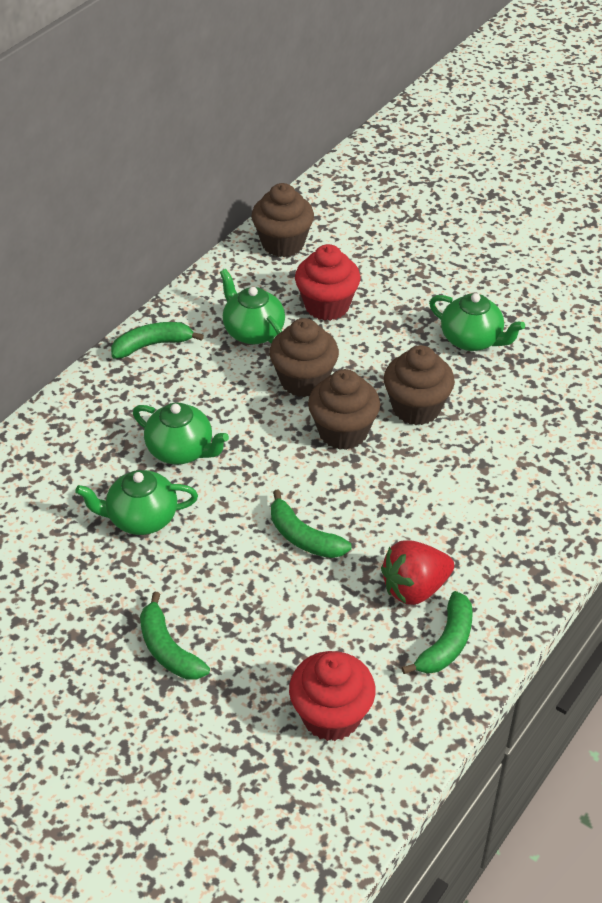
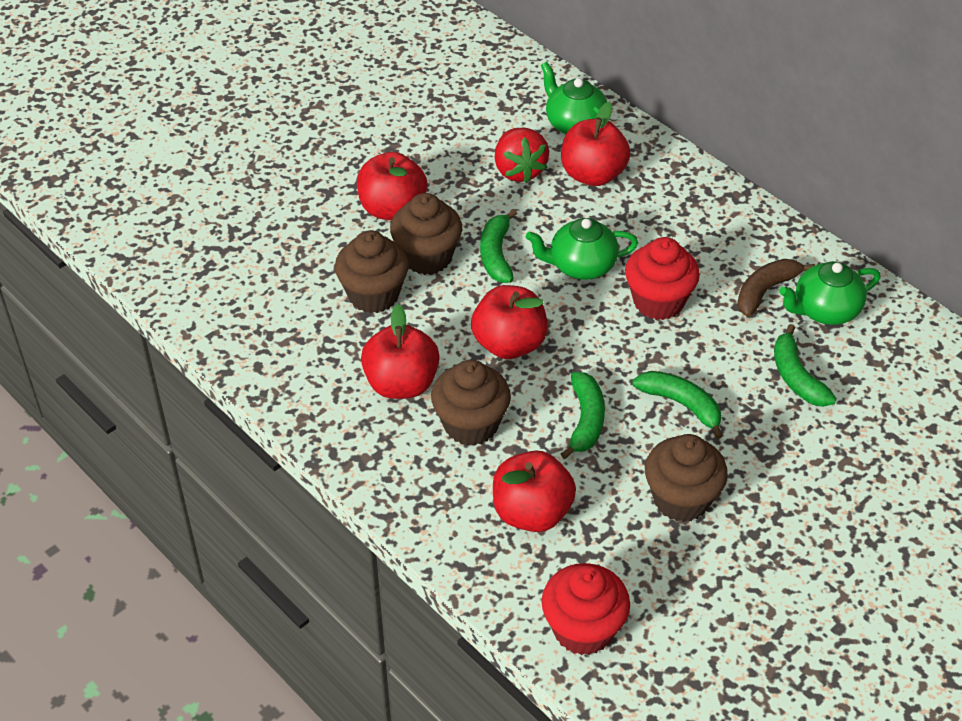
brown banana: none = 0 -> [737,259,815,317] = 1
green teapot: [75,470,198,535] [133,402,229,464] [220,269,285,344] [429,293,525,351] = 4 -> [526,218,638,280] [541,62,607,134] [779,261,880,325] = 3
red apple: none = 0 -> [357,152,427,220] [361,304,440,399] [471,285,548,359] [493,450,576,532] [561,102,630,186] = 5

